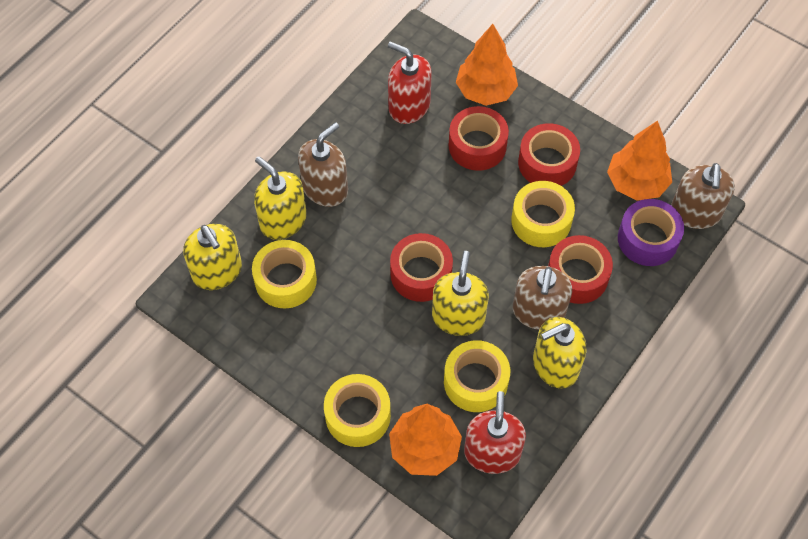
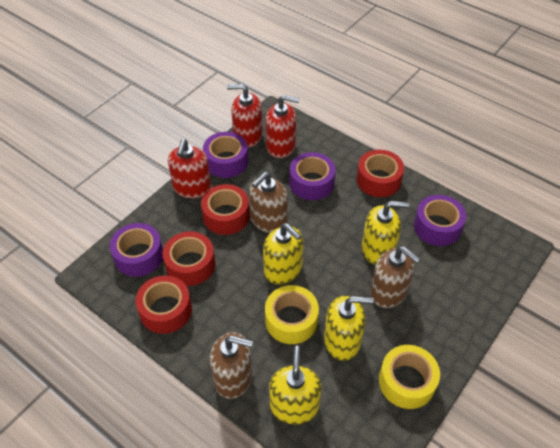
orange tree: [389,404,462,476] [456,24,518,106] [607,120,672,201] = 3 -> none = 0
purple tape: [618,199,684,266] = 1 -> [110,223,163,277] [203,132,248,178] [289,152,336,200] [414,195,466,246] = 4
red soap dispenser: [388,42,432,124] [464,391,526,474] = 2 -> [168,139,211,198] [227,84,263,148] [266,95,300,158] = 3
yellow tape: [252,240,317,308] [324,374,391,447] [444,340,510,412] [511,181,575,247] = 4 -> [265,285,319,344] [379,345,440,409] = 2

